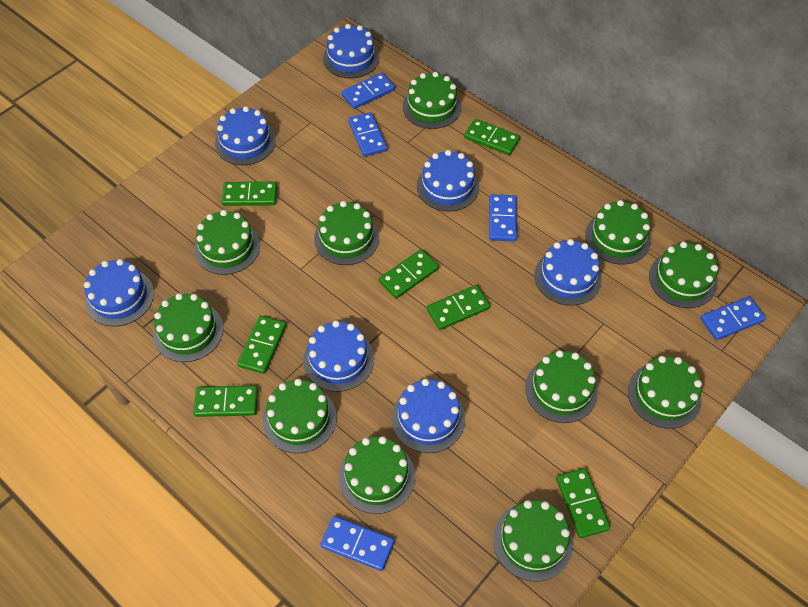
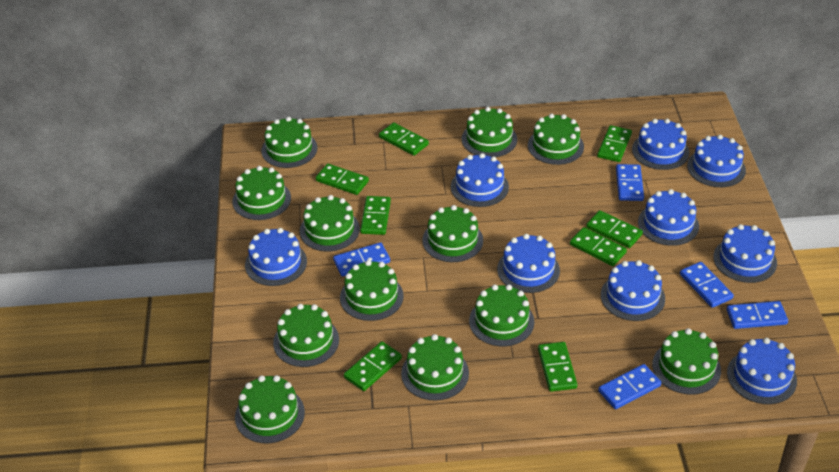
blue cake: [84,259,154,326] [215,106,276,165] [303,320,374,392] [323,24,379,78] [392,379,465,453] [417,150,479,211] [534,239,602,306] = 7 -> [245,228,307,286] [451,153,509,207] [497,234,560,293] [601,260,665,321] [632,119,689,170] [638,189,699,246] [687,135,746,187] [713,224,777,283] [727,338,797,404] = 9
green cake: [153,293,223,362] [194,210,260,275] [263,379,337,453] [314,201,379,265] [339,436,415,514] [403,72,461,129] [493,500,573,582] [525,350,598,423] [585,200,651,265] [628,356,702,429] [649,242,718,308] = 11 -> [232,166,291,220] [235,375,305,443] [261,117,317,168] [273,304,339,367] [300,195,360,251] [340,260,404,321] [401,334,469,401] [422,205,483,262] [462,107,517,157] [469,285,534,346] [528,114,584,165] [652,328,721,395] = 12
green domino: [193,386,258,417] [222,182,277,206] [237,315,286,374] [379,249,439,299] [427,285,490,330] [464,119,520,156] [556,468,610,538] = 7 -> [316,163,369,195] [344,341,402,391] [360,196,391,235] [379,122,429,156] [538,342,577,392] [570,227,627,266] [586,210,643,248] [597,125,632,162] = 8

